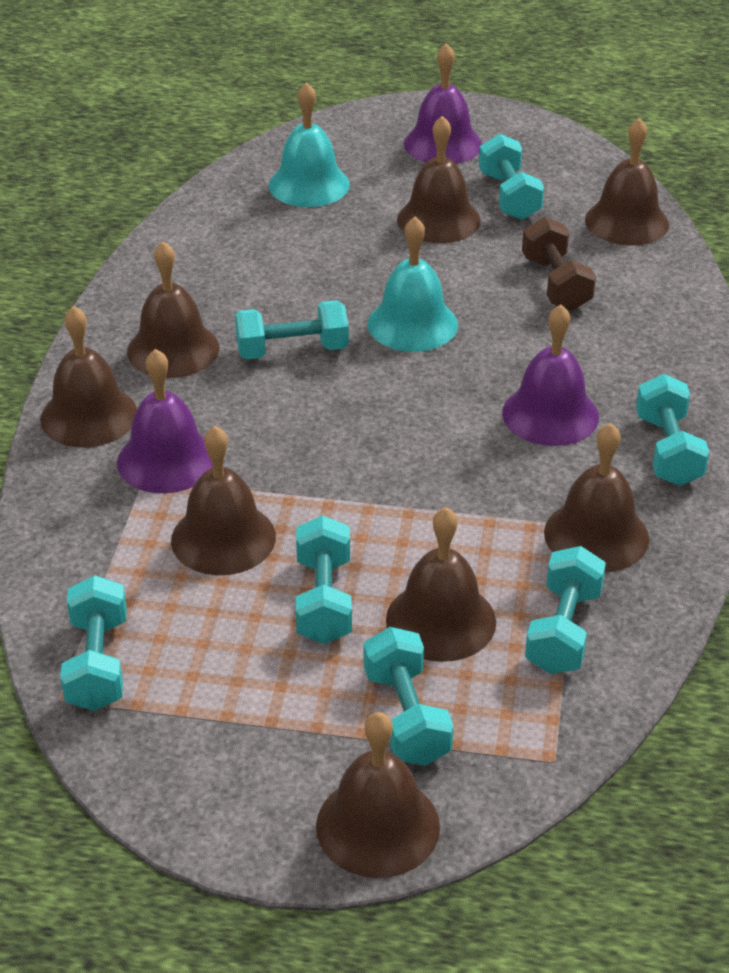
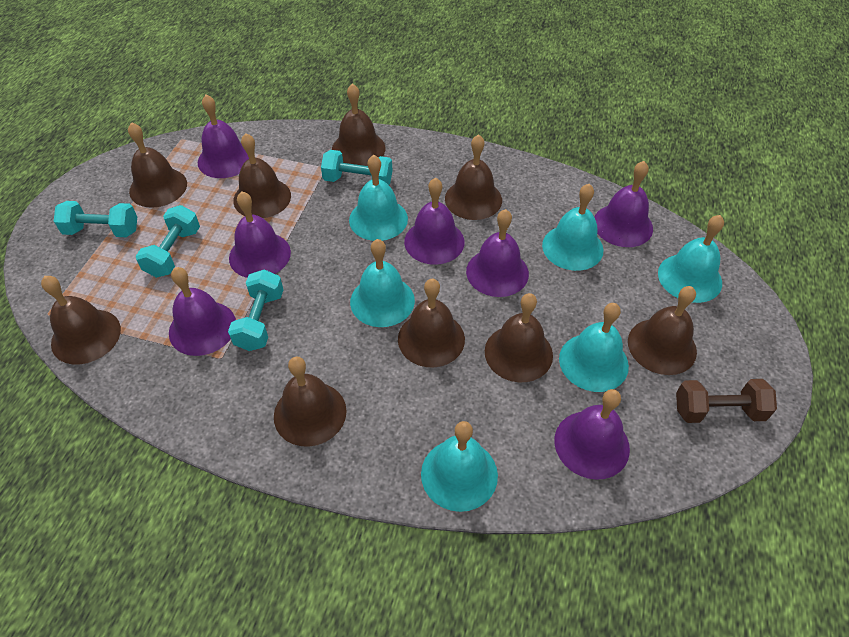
brown bell: [40,306,137,447] [127,241,219,378] [171,426,276,575] [316,712,440,878] [386,507,496,662] [397,116,481,243] [544,423,649,572] [585,118,669,246] = 8 -> [41,276,121,364] [128,122,187,208] [233,133,291,218] [274,356,347,447] [332,83,385,166] [398,279,465,367] [445,134,502,220] [485,293,553,382] [628,286,697,375] = 9
purple bell: [117,349,213,493] [404,43,482,164] [502,304,599,446] = 3 -> [169,267,236,356] [198,95,249,178] [229,191,291,278] [404,178,465,265] [466,209,529,297] [554,389,630,480] [594,161,653,247] = 7
turquoise bell: [269,82,350,207] [367,217,458,352] = 2 -> [349,155,408,241] [350,239,415,327] [421,421,498,512] [542,184,603,271] [559,303,629,392] [658,215,724,303] = 6
turquoise dumbbell: [60,575,127,711] [235,300,349,359] [296,515,352,644] [364,627,454,766] [479,134,544,220] [525,546,606,674] [636,374,709,486] = 7 -> [54,201,137,237] [136,205,200,278] [228,269,284,351] [321,150,393,185] = 4

